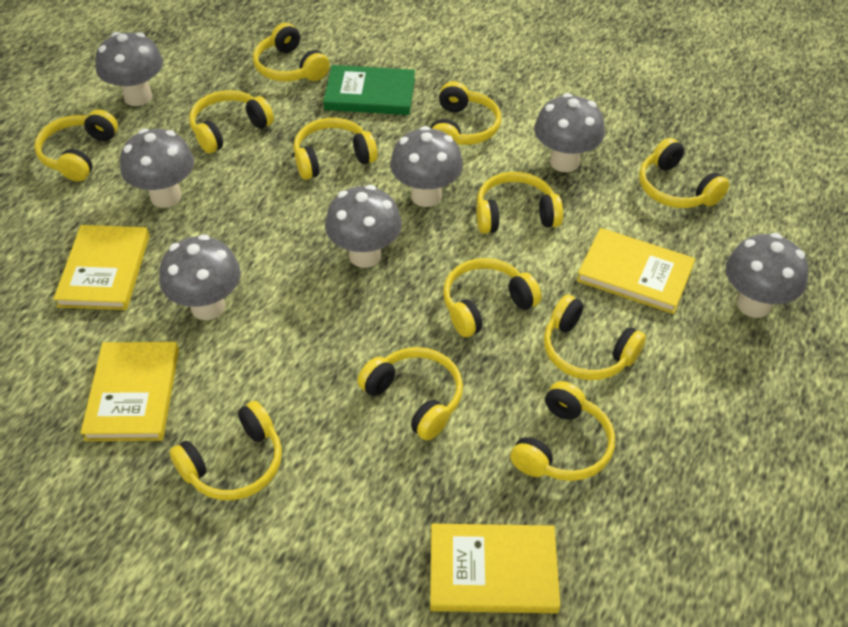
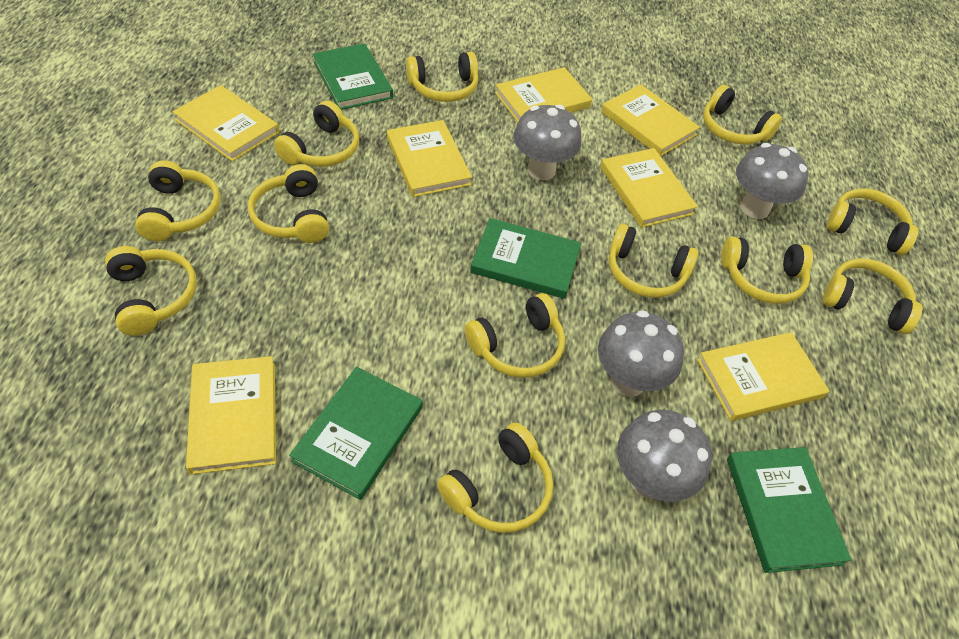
green book: [323,65,415,115] = 1 -> [289,367,423,500] [313,43,393,110] [470,218,581,299] [727,447,851,573] = 4
grey mushroom: [95,32,163,106] [120,128,194,208] [159,234,241,320] [325,185,402,268] [390,126,463,207] [534,93,605,172] [726,233,808,318] = 7 -> [513,105,581,181] [598,310,684,397] [617,410,712,501] [736,143,809,219] = 4
yellow book: [53,225,149,310] [80,342,179,441] [430,524,560,613] [577,228,695,314] = 4 -> [172,85,279,161] [186,356,276,474] [387,120,472,197] [495,67,592,122] [600,148,698,228] [601,84,700,156] [697,332,829,421] = 7

